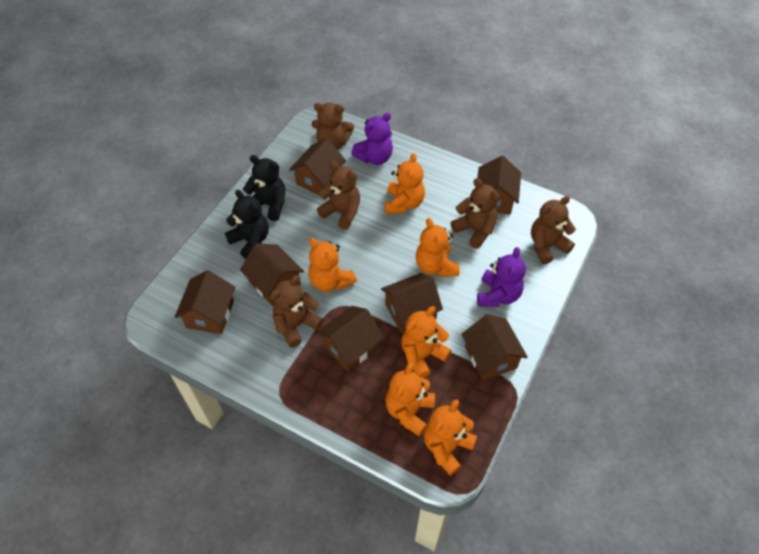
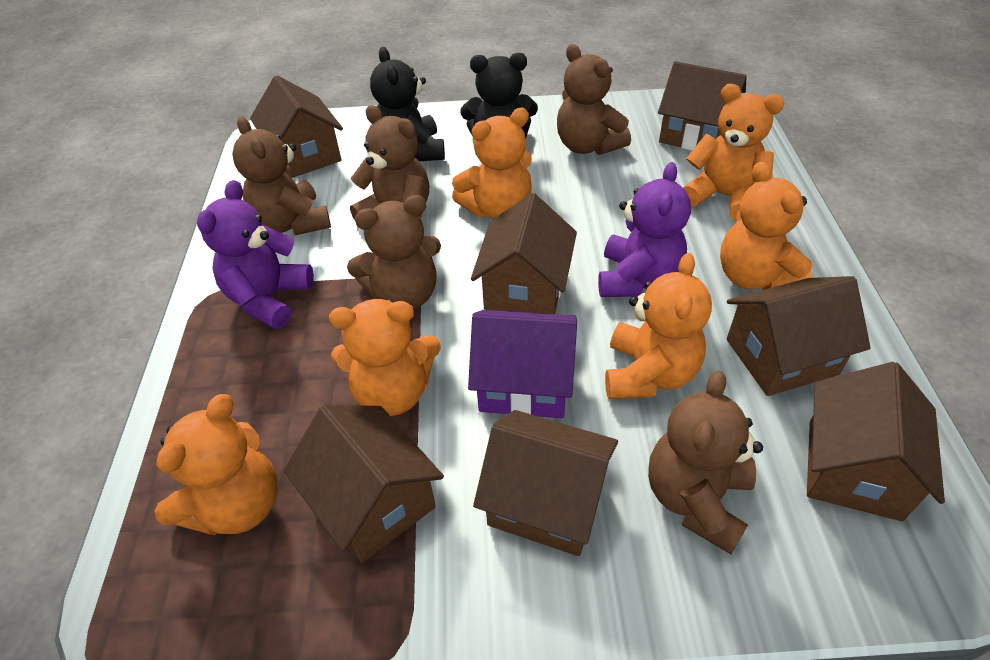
purple house: none = 0 -> [468,310,577,418] = 1

